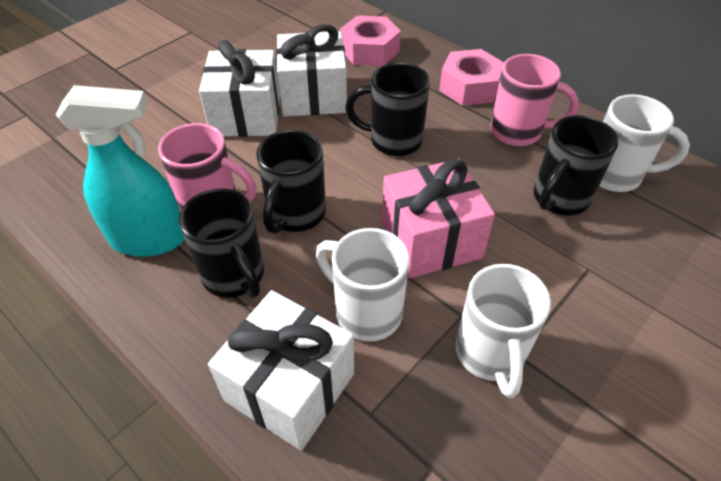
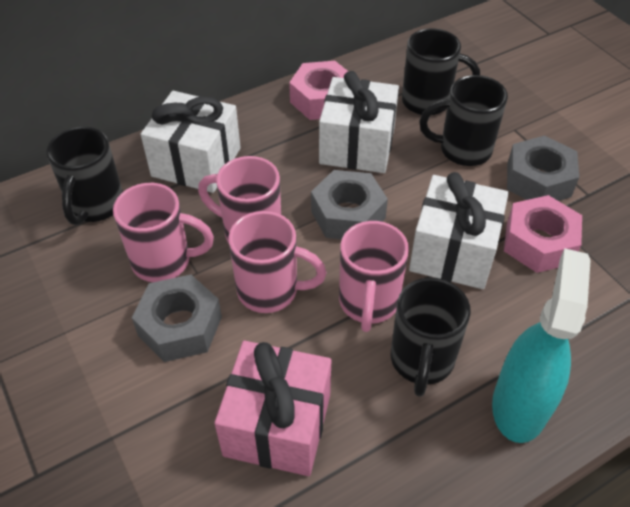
grey nut: none = 0 -> [132,274,222,362] [311,170,388,239] [507,135,579,201] = 3
pink mug: [158,123,256,211] [490,54,579,146] = 2 -> [113,183,214,282] [198,156,281,243] [228,211,327,313] [339,221,409,332] = 4
white mug: [316,228,409,342] [456,264,551,398] [599,94,690,192] = 3 -> none = 0

